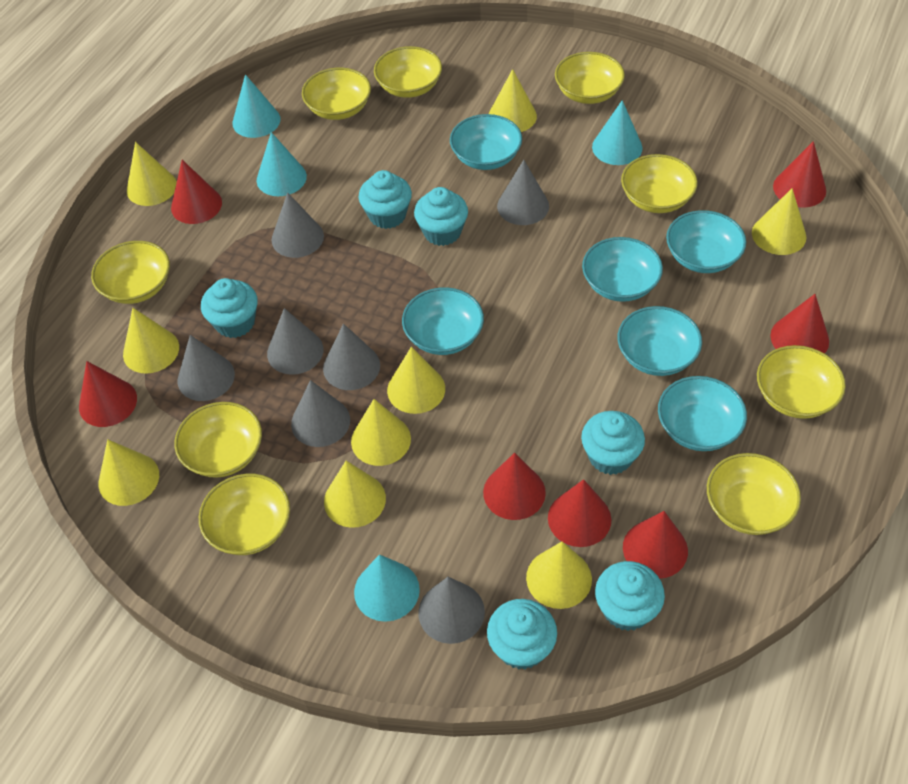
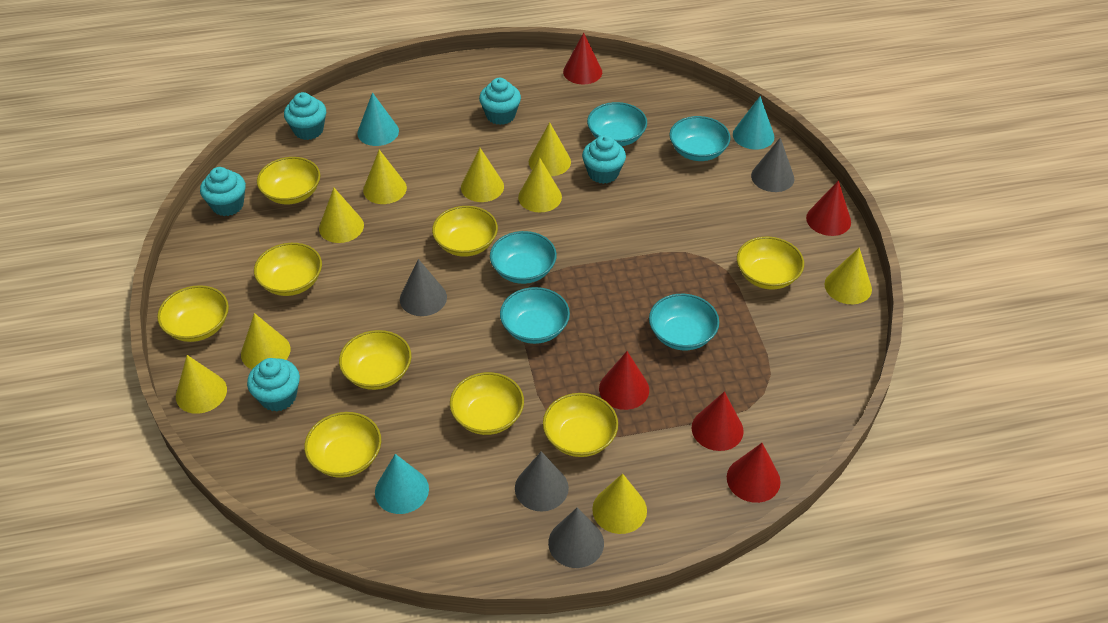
grey cone: [178,335,235,401] [267,308,323,375] [272,192,324,258] [291,380,350,447] [323,324,380,390] [418,577,485,644] [497,160,549,225] = 7 -> [400,259,447,316] [515,451,569,512] [548,507,604,568] [751,138,794,192] = 4
red cone: [79,361,137,427] [171,160,222,224] [483,452,546,520] [548,479,611,547] [623,511,688,579] [770,294,829,354] [773,141,826,208] = 7 -> [563,33,602,84] [599,351,649,410] [692,392,744,451] [727,443,781,503] [806,180,851,236] = 5
turquoise bowl: [402,287,484,355] [450,114,522,170] [582,237,663,302] [618,306,702,376] [658,376,747,451] [666,210,746,273] = 6 -> [490,231,557,284] [500,287,570,344] [587,102,647,146] [649,294,719,350] [669,116,731,161] = 5
turquoise cone: [233,74,280,138] [257,132,307,196] [354,554,420,622] [592,100,643,165] = 4 -> [357,92,399,146] [375,454,429,514] [733,96,774,150] = 3
turquoise cupcake: [201,278,258,338] [359,170,412,229] [414,187,468,246] [487,599,557,669] [581,411,645,475] [595,561,665,631] = 6 -> [200,167,246,216] [247,358,300,412] [284,92,326,140] [479,78,521,125] [582,135,626,184] = 5

